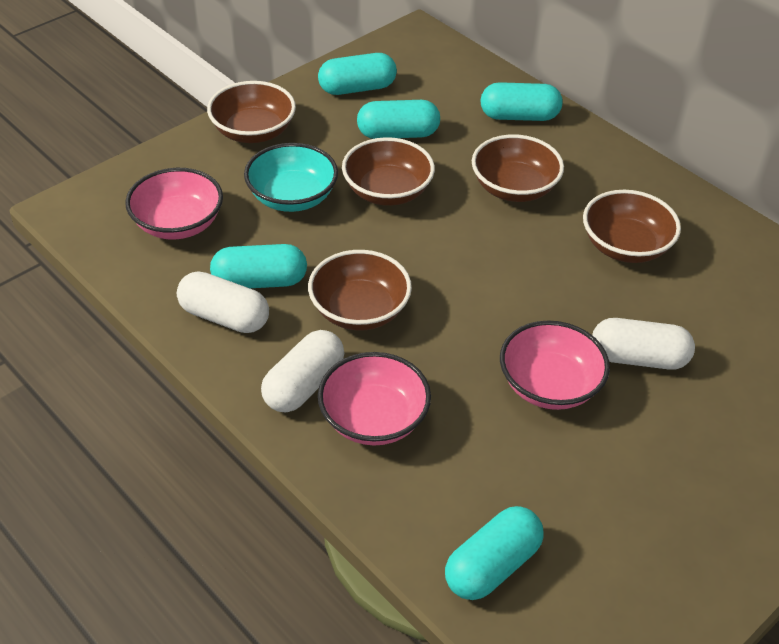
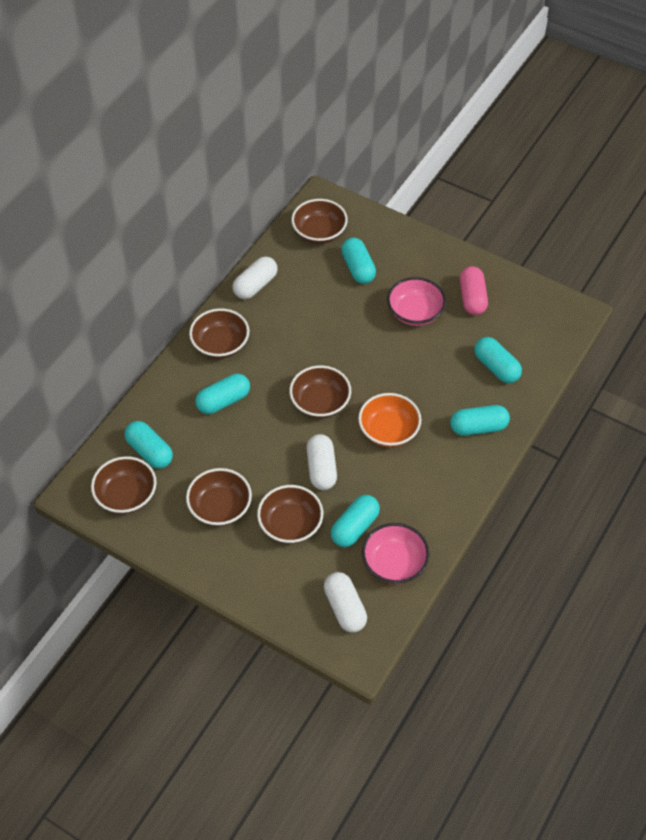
brown bowl: [207,81,296,143] [308,250,412,330] [342,137,435,206] [472,134,564,202] [583,190,681,263] = 5 -> [91,456,157,514] [186,468,252,526] [189,308,249,359] [257,485,323,544] [289,365,351,418] [291,199,348,244] = 6
orange bowl: none = 0 -> [358,393,422,447] = 1
pink bowl: [125,168,223,239] [318,352,431,445] [500,320,610,410] = 3 -> [362,523,430,584] [387,277,446,326] = 2
pink capsule: none = 0 -> [460,266,488,315] = 1
turquoise bowl: [244,143,338,212] = 1 -> none = 0
turquoise capsule: [210,244,307,288] [318,53,397,95] [357,100,440,139] [445,506,544,600] [480,82,562,121] = 5 -> [124,421,173,469] [195,374,250,414] [331,495,380,547] [341,238,376,284] [450,405,510,436] [474,337,522,383] = 6

